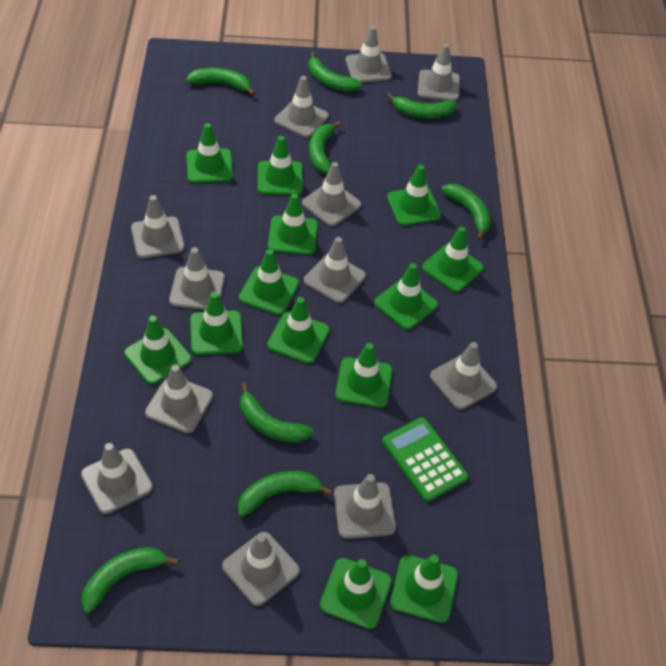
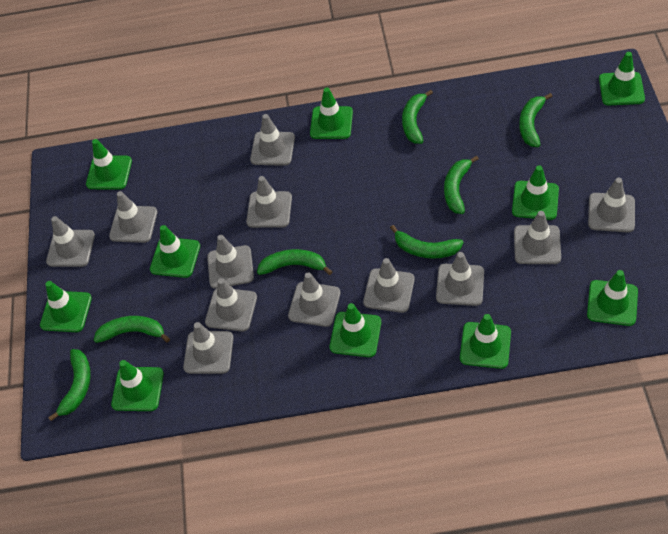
green banana: [81,547,179,614] [186,68,255,96] [238,471,333,517] [240,383,314,443] [309,52,363,92] [309,121,341,173] [386,93,457,118] [441,184,491,240] = 8 -> [48,349,91,421] [94,316,170,343] [257,249,333,275] [390,225,464,259] [402,90,433,144] [444,156,479,214] [519,93,552,147] = 7
green calculator: [382,417,468,502] = 1 -> none = 0
green traffic cone: [124,315,192,385] [186,123,233,183] [190,292,243,355] [239,249,299,315] [258,136,303,195] [267,297,330,364] [268,193,318,255] [320,558,392,629] [335,343,393,408] [374,263,438,330] [387,165,441,226] [390,555,458,623] [422,227,484,292] = 13 -> [40,281,92,332] [86,139,132,190] [111,360,164,411] [150,225,200,278] [310,87,353,139] [330,303,381,357] [460,314,511,369] [512,165,559,220] [587,270,638,326] [599,52,645,105] = 10

